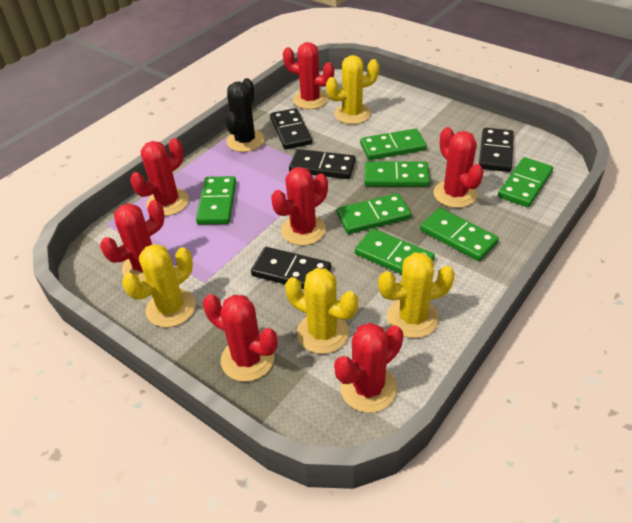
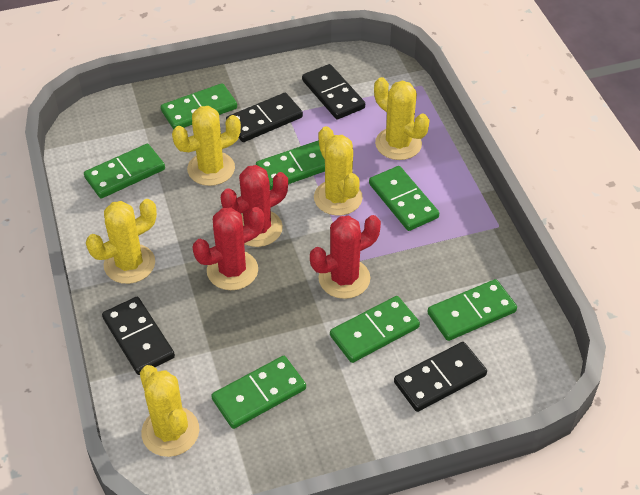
black cactus: [225,78,265,152] = 1 -> none = 0
red cactus: [100,200,165,282] [130,138,189,216] [203,294,278,382] [271,167,328,246] [283,42,334,109] [334,323,403,413] [434,127,484,208] = 7 -> [192,207,264,290] [221,165,288,247] [310,215,381,299] = 3
yellow cactus: [122,244,196,327] [285,268,358,354] [326,55,379,124] [378,252,455,338] = 4 -> [86,199,157,284] [140,365,199,457] [172,106,241,186] [314,126,363,216] [374,77,429,160] = 5

